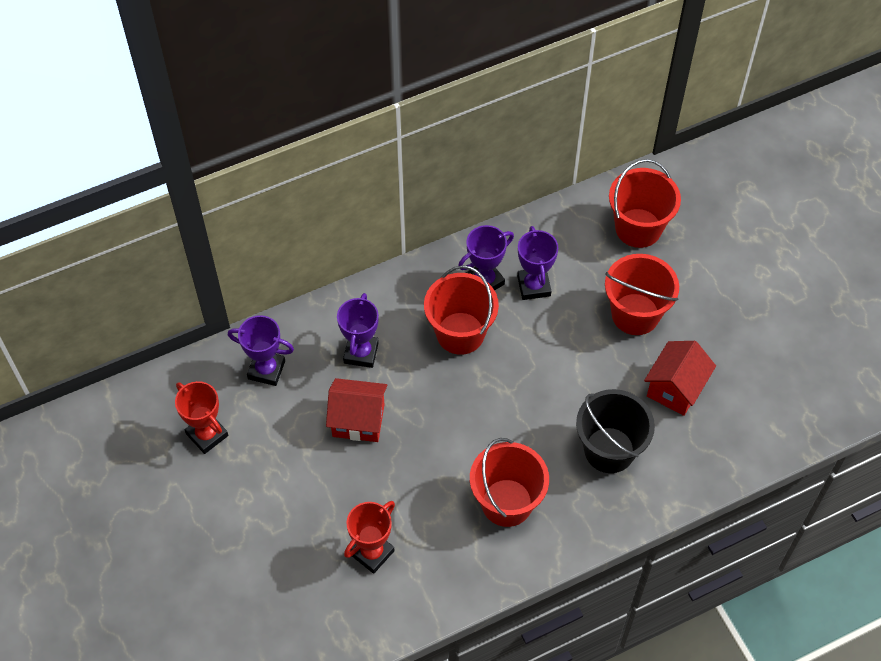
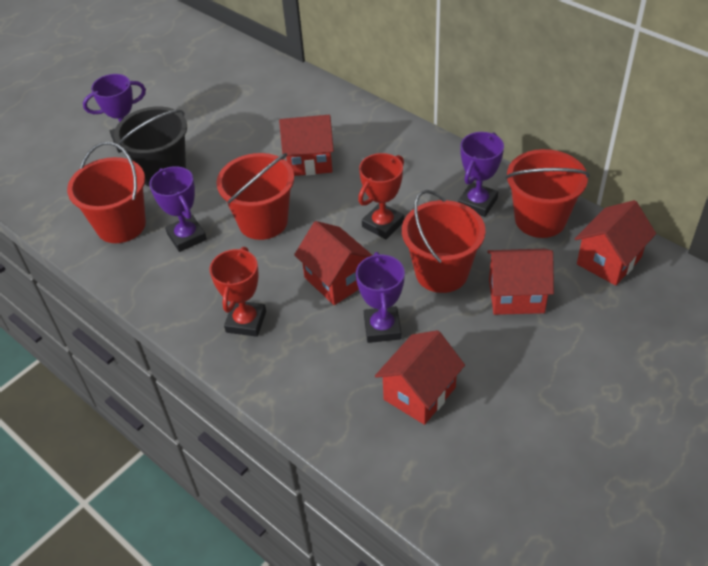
red house: [326,378,387,442] [644,341,716,416] = 2 -> [279,115,334,176] [294,221,373,305] [375,330,465,425] [487,249,554,315] [575,200,656,286] = 5

